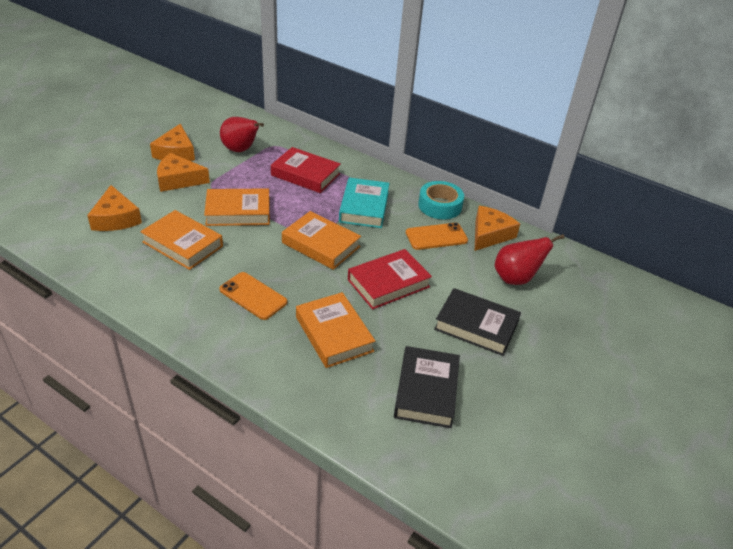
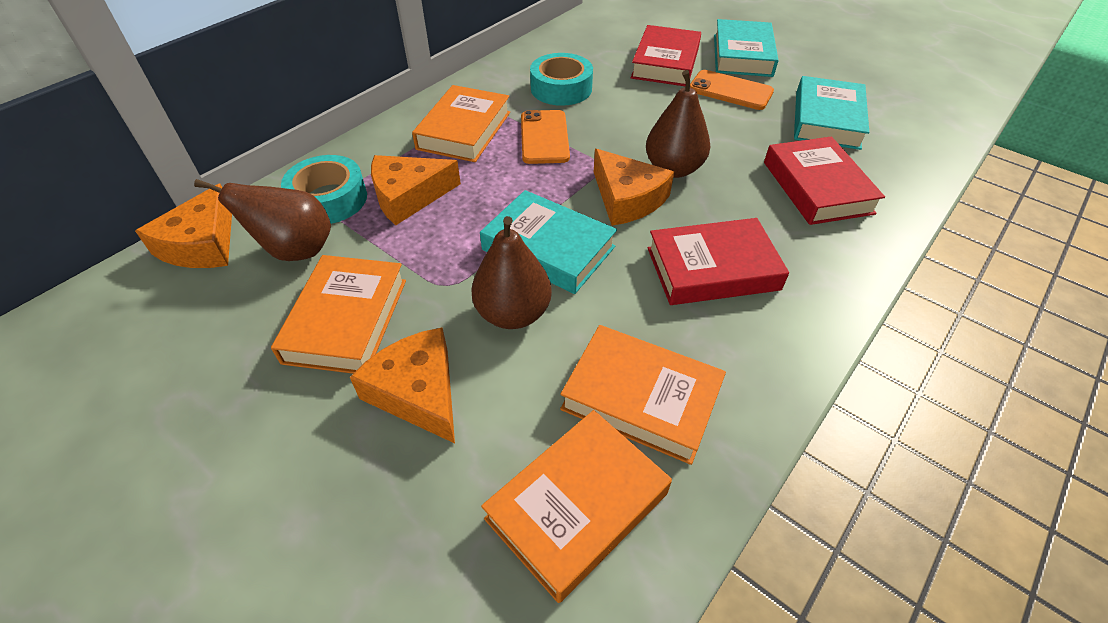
black book: [394,346,460,428] [434,288,521,356] = 2 -> none = 0
brown pear: none = 0 -> [194,179,331,261] [471,216,552,329] [646,70,710,178] = 3
red book: [271,147,341,193] [348,249,432,309] = 2 -> [631,25,701,86] [648,218,789,305] [764,137,885,225] = 3
red pear: [220,117,264,152] [494,234,564,285] = 2 -> none = 0
turquoise book: [339,178,389,228] = 1 -> [480,190,617,294] [714,19,778,77] [794,76,869,150] = 3
turquoise tape: [418,181,464,219] = 1 -> [281,155,367,224] [530,53,593,106] = 2

